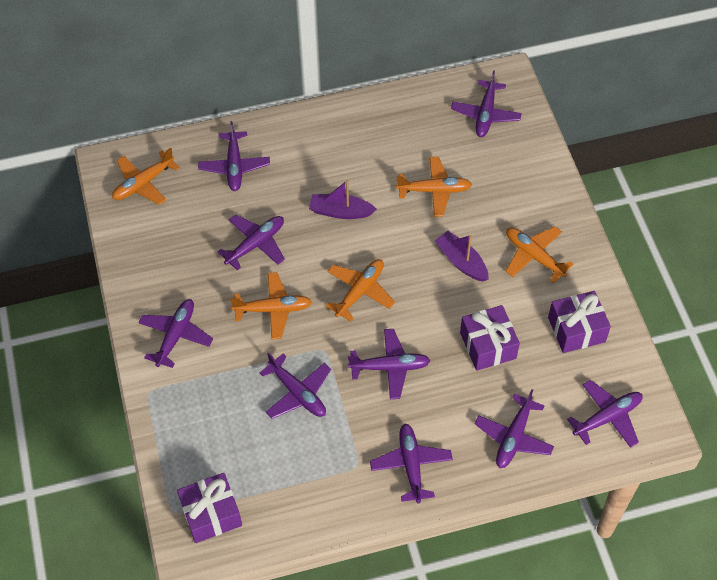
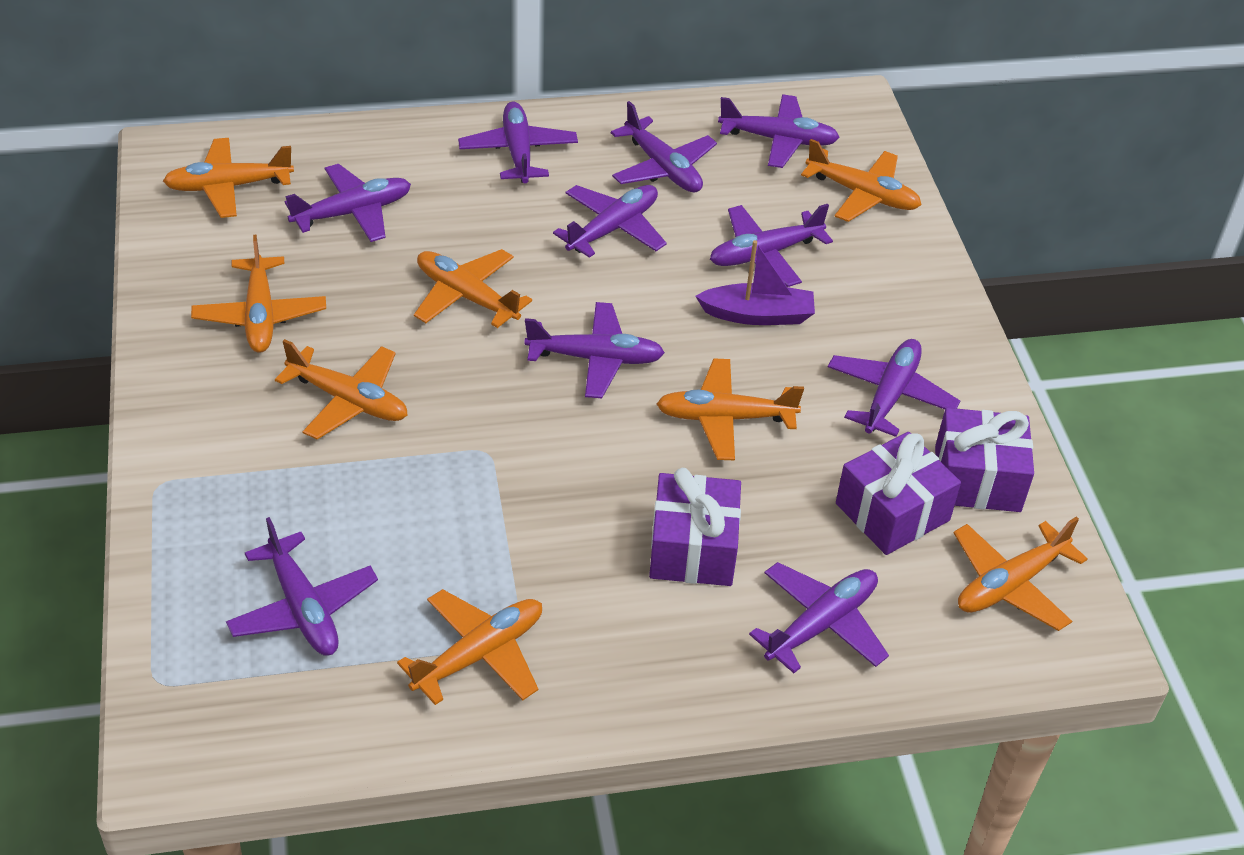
orange plane: [112,148,180,205] [230,272,312,340] [326,259,395,321] [396,157,472,217] [506,226,574,283] = 5 -> [163,138,294,218] [191,235,326,353] [275,339,407,440] [397,589,542,705] [414,249,532,328] [657,358,804,461] [801,139,922,222] [954,516,1088,631] = 8
purple boat: [309,180,377,219] [435,231,489,282] = 2 -> [695,240,815,325] = 1
purple plane: [139,299,213,368] [198,121,270,191] [218,214,285,270] [260,353,331,419] [348,329,431,399] [370,424,453,503] [451,70,522,137] [475,389,554,468] [567,380,643,448] = 9 -> [226,517,378,655] [285,164,411,242] [458,101,578,183] [524,302,665,398] [553,185,667,258] [611,101,717,193] [710,204,833,287] [718,94,840,168] [749,562,889,673] [828,339,960,437] = 10

